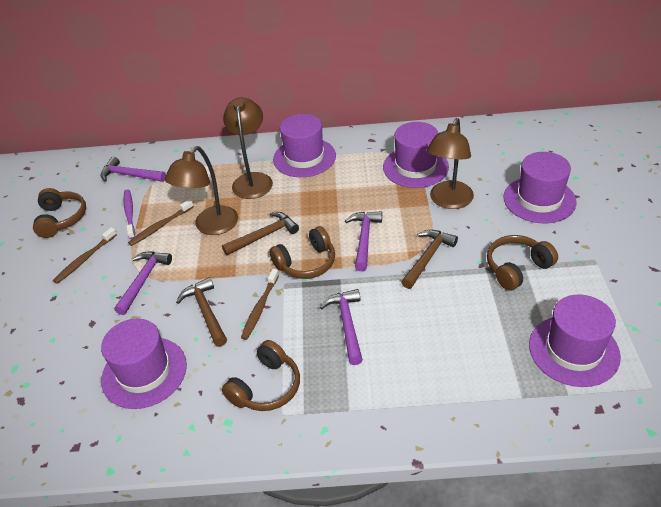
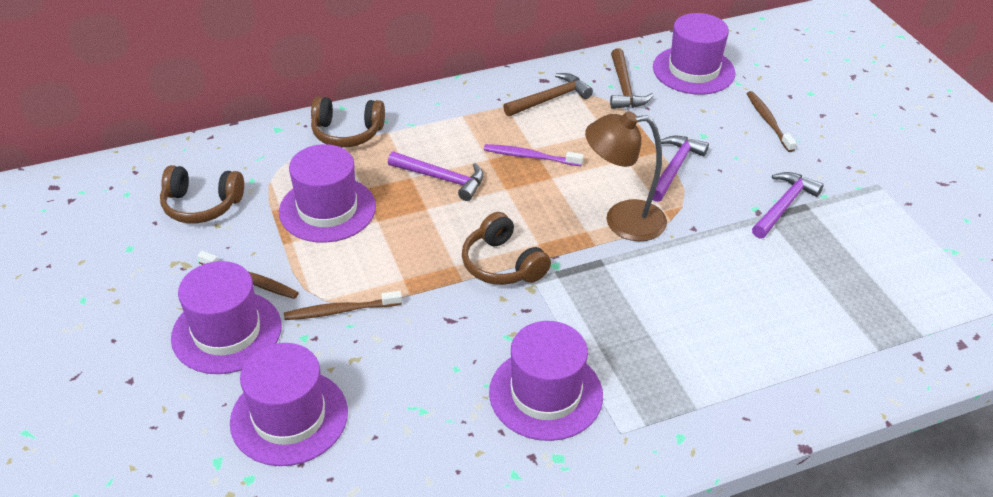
brown hammer: [176,277,227,347] [222,212,299,255] [401,230,458,289] = 3 -> [503,73,593,116] [610,48,654,109] = 2
brown headphones: [33,188,86,238] [222,340,300,411] [269,226,335,279] [487,235,558,291] = 4 -> [160,165,244,223] [311,97,385,147] [462,212,551,285] = 3
brown lamp: [165,146,238,235] [223,98,273,199] [427,118,474,209] = 3 -> [585,111,667,241] = 1
purple hammer: [101,156,166,182] [114,252,172,315] [320,289,363,365] [345,211,382,271] = 4 -> [388,151,484,201] [652,136,709,202] [752,172,824,239] = 3

